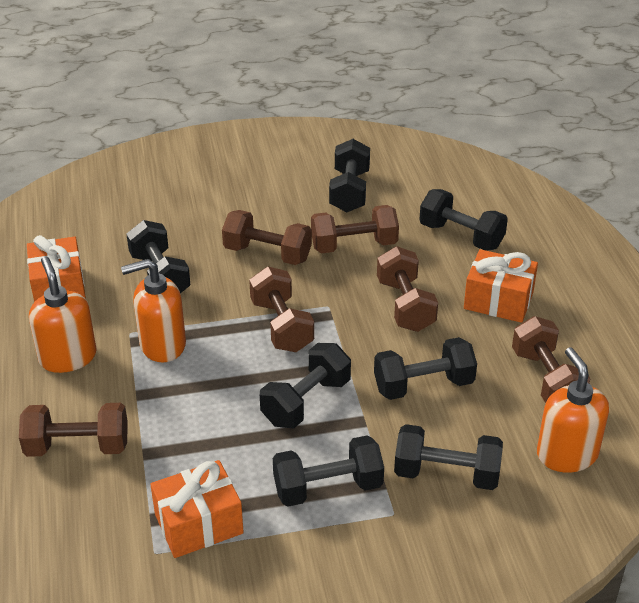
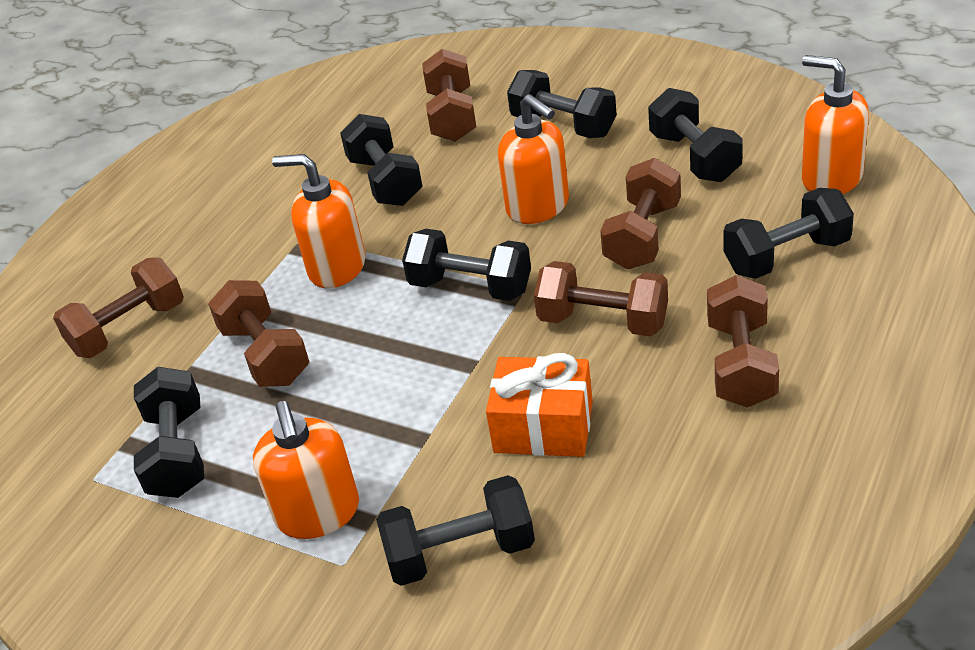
orange gift: [27,235,86,302] [150,460,244,558] [464,249,538,323] = 3 -> [486,353,593,457] = 1
orange soap dispenser: [29,256,97,373] [121,259,186,363] [537,347,609,473] = 3 -> [253,401,359,539] [272,154,366,288] [498,94,569,224] [802,55,869,194] = 4

